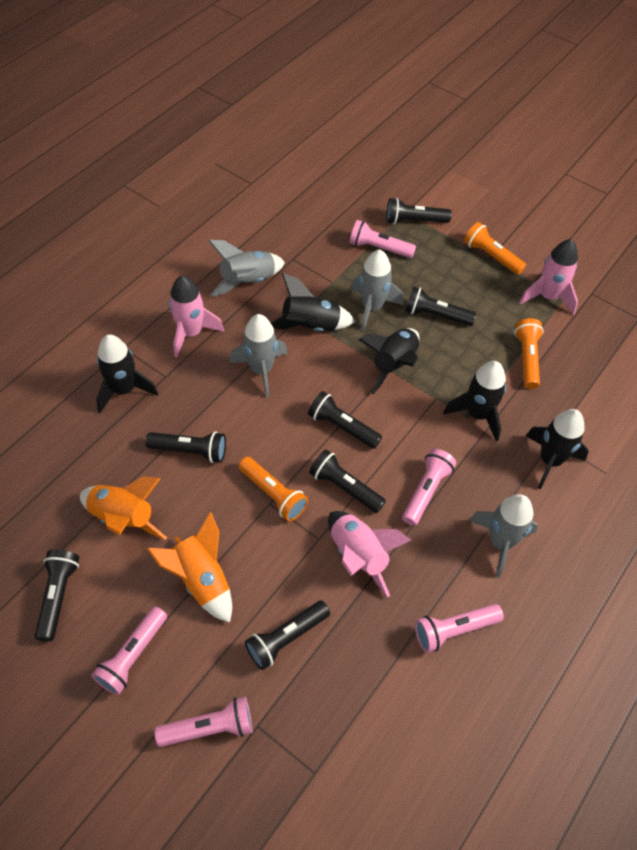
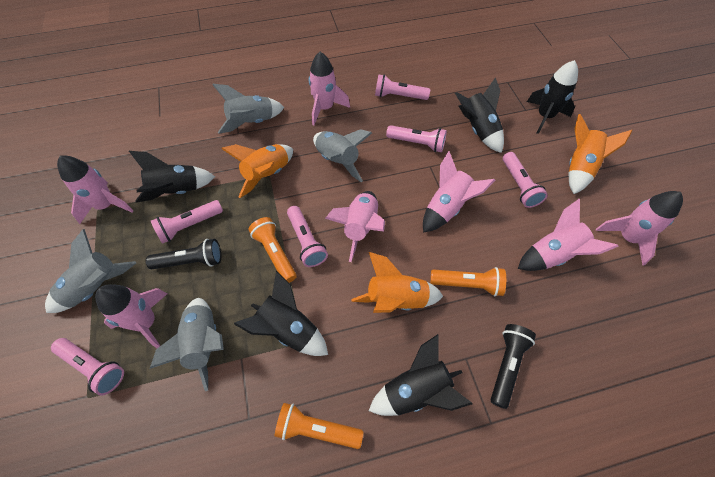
black flashlight: [35,550,79,642] [146,432,226,463] [245,601,330,670] [308,391,382,449] [309,449,386,513] [386,198,452,224] [405,286,476,326] = 7 -> [146,239,221,269] [491,324,536,409] = 2
orange rocket: [80,476,167,540] [147,512,232,623] = 2 -> [221,144,293,198] [351,252,443,313] [569,114,632,194] = 3
pink flashlight: [91,606,167,695] [154,697,253,747] [349,220,416,258] [402,449,456,526] [415,604,504,653] = 5 -> [51,338,124,396] [151,200,223,244] [287,206,328,267] [375,74,430,100] [386,125,447,152] [503,152,548,208] = 6
pink rocket: [169,275,224,357] [328,511,411,597] [519,239,578,315] = 3 -> [57,156,134,224] [95,284,167,348] [309,52,350,126] [325,191,385,262] [423,151,495,233] [518,199,618,271] [596,191,683,266] = 7

